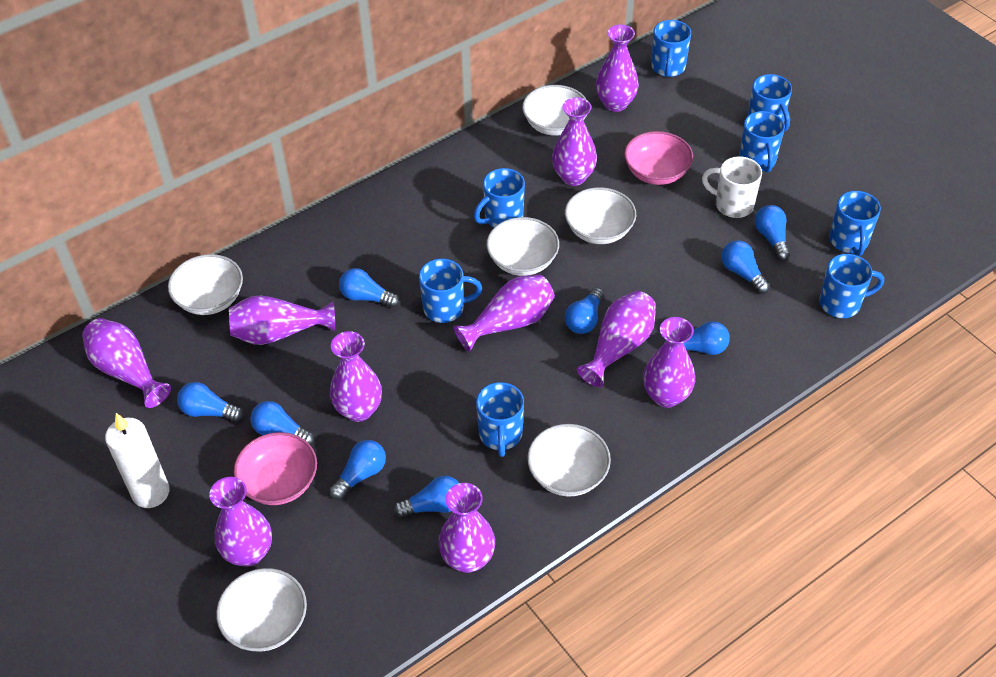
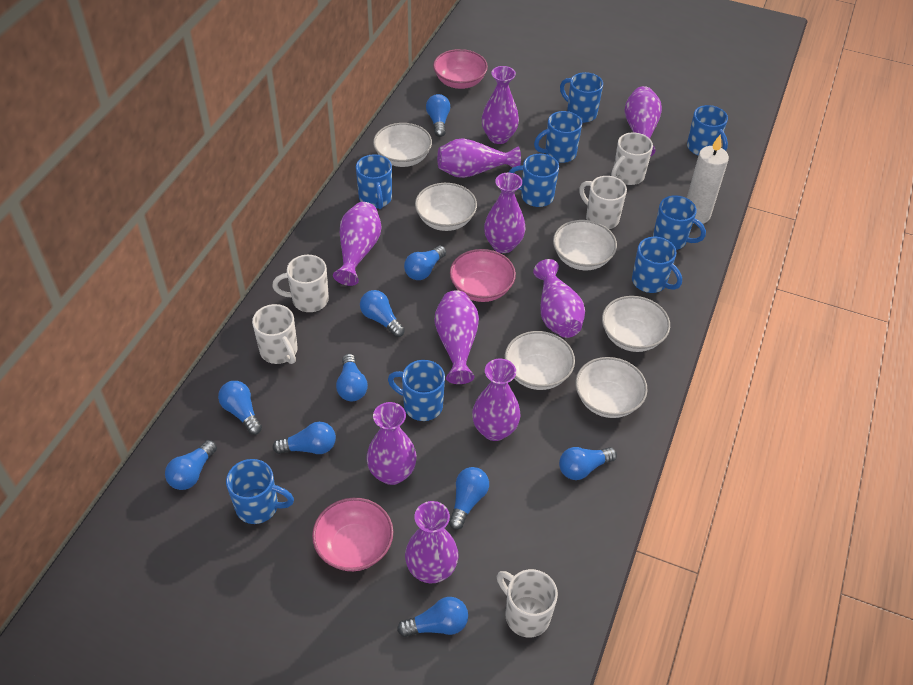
blue light bulb: [177,382,244,422] [250,401,315,445] [329,440,386,499] [339,268,399,308] [393,476,459,518] [565,287,604,334] [663,321,730,355] [721,240,770,294] [755,205,790,261] = 9 -> [165,440,217,490] [218,381,262,435] [273,422,336,454] [336,354,368,401] [360,290,405,337] [397,597,468,637] [404,245,446,280] [426,94,450,137] [449,467,489,530] [559,447,617,480] = 10
blue mug: [419,259,482,323] [474,168,525,227] [476,382,524,457] [651,20,691,77] [739,111,785,173] [748,74,792,132] [819,254,884,318] [829,191,881,256] = 8 -> [226,459,294,524] [356,154,392,209] [388,360,445,421] [509,154,559,207] [534,111,582,163] [560,72,603,123] [632,237,682,293] [653,195,706,250] [687,105,728,155] = 9
pink bowl: [233,432,317,505] [624,131,693,185] = 2 -> [312,498,393,571] [433,49,488,89] [450,249,516,302] = 3
white mug: [702,156,762,218] = 1 -> [252,304,298,364] [272,255,329,312] [497,569,558,637] [579,176,627,229] [611,132,653,185] = 5

